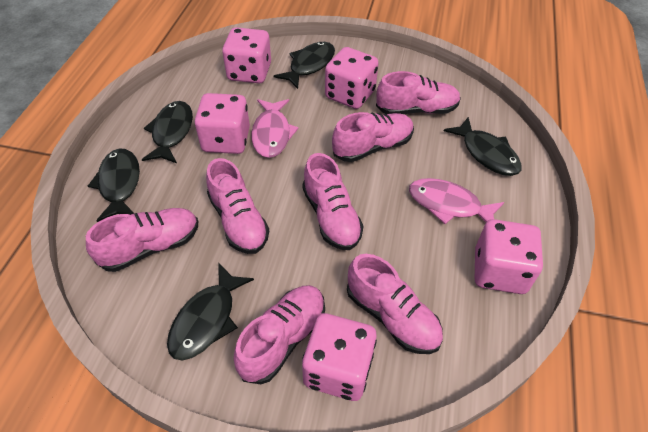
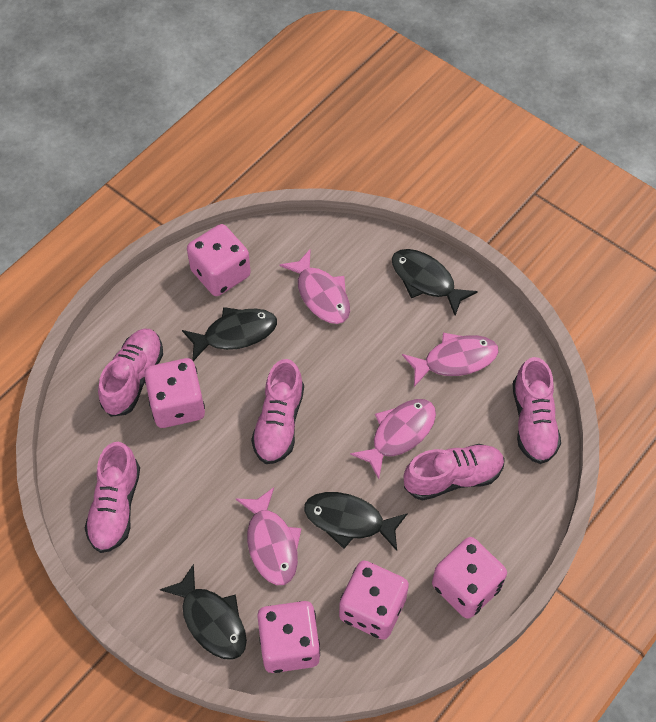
black fish: [88,148,140,222] [142,101,193,163] [167,263,254,360] [273,42,335,89] [444,117,522,176] = 5 -> [160,564,247,660] [182,307,277,361] [304,492,408,551] [392,249,478,316] = 4
pink fish: [251,99,299,158] [409,178,504,224] = 2 -> [236,487,301,585] [280,249,350,324] [350,399,436,479] [402,333,498,387] = 4
pink shoe: [86,208,198,272] [206,158,269,254] [234,285,325,384] [302,153,363,250] [332,112,414,162] [347,254,443,354] [376,71,461,114] = 7 -> [85,442,140,553] [98,328,163,417] [251,359,304,464] [404,444,505,500] [513,357,561,464] = 5

